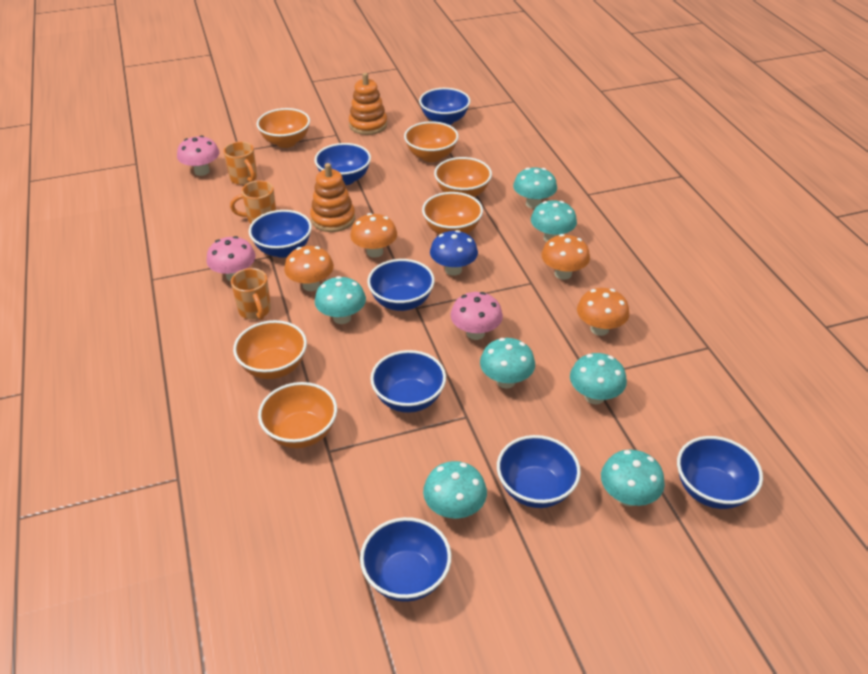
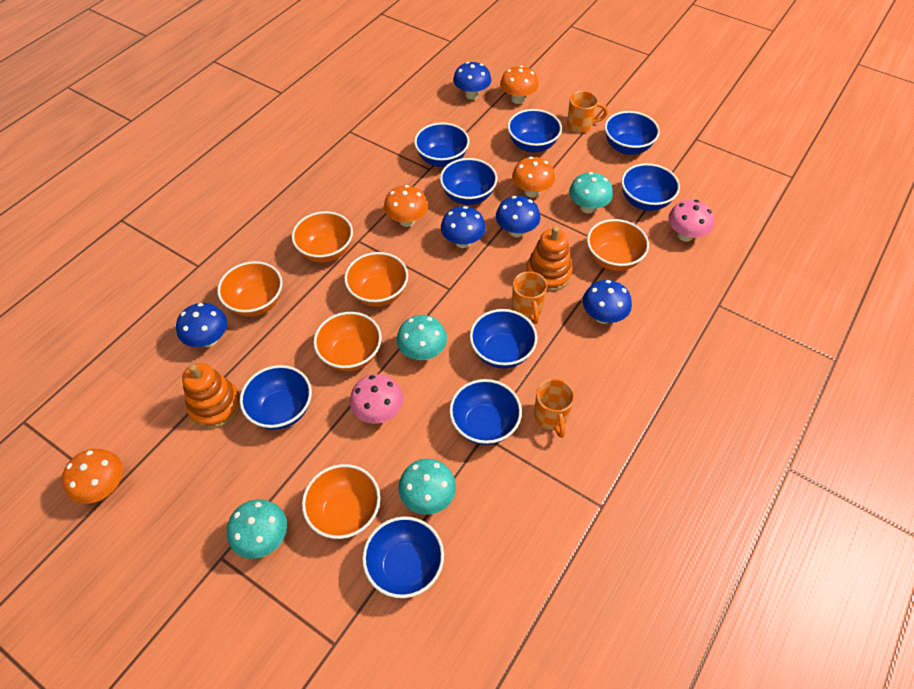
blue bowl: [249,210,312,258] [314,143,371,185] [360,517,451,602] [367,259,435,311] [370,350,446,413] [419,88,470,125] [497,435,581,508] [677,436,763,509] = 8 -> [240,365,312,430] [362,517,444,598] [414,122,470,167] [440,158,497,205] [449,379,522,445] [470,309,537,368] [508,109,562,153] [605,111,660,155] [621,163,680,211] = 9
blue mushroom: [430,230,478,276] = 1 -> [176,303,227,347] [441,206,486,248] [453,62,491,100] [496,196,540,237] [583,280,632,324] = 5
pink mushroom: [177,135,219,176] [206,236,256,281] [450,292,503,340] = 3 -> [350,374,403,424] [668,200,714,241] = 2
turquoise mushroom: [315,276,366,324] [423,461,487,519] [480,338,535,389] [513,168,557,209] [531,200,577,242] [570,353,627,405] [601,450,665,507] = 7 -> [227,500,287,559] [397,315,447,360] [398,459,456,515] [569,172,613,213] = 4

